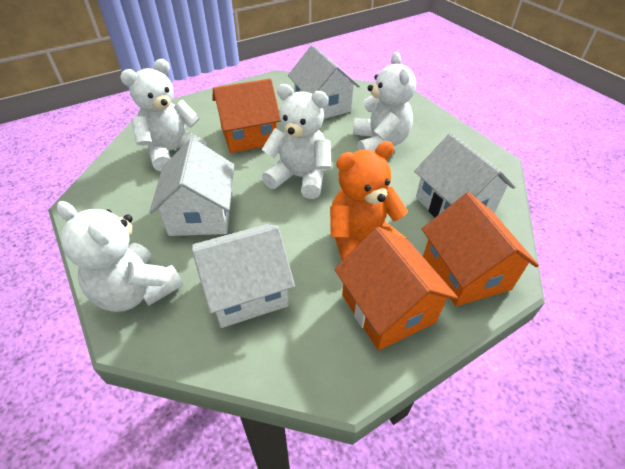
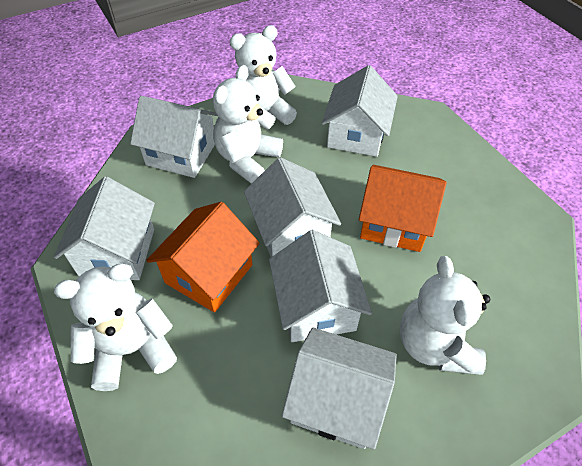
orange house: [212,79,281,153] [334,227,458,350] [422,192,539,306] = 3 -> [146,202,260,312] [359,165,446,252] = 2
orange teddy bear: [330,141,408,261] = 1 -> none = 0
white house: [149,138,234,236] [192,224,295,328] [288,45,360,119] [414,133,515,217] = 4 -> [54,177,155,280] [130,96,218,178] [244,157,341,257] [269,230,372,342] [282,328,397,449] [322,65,398,157] = 6

